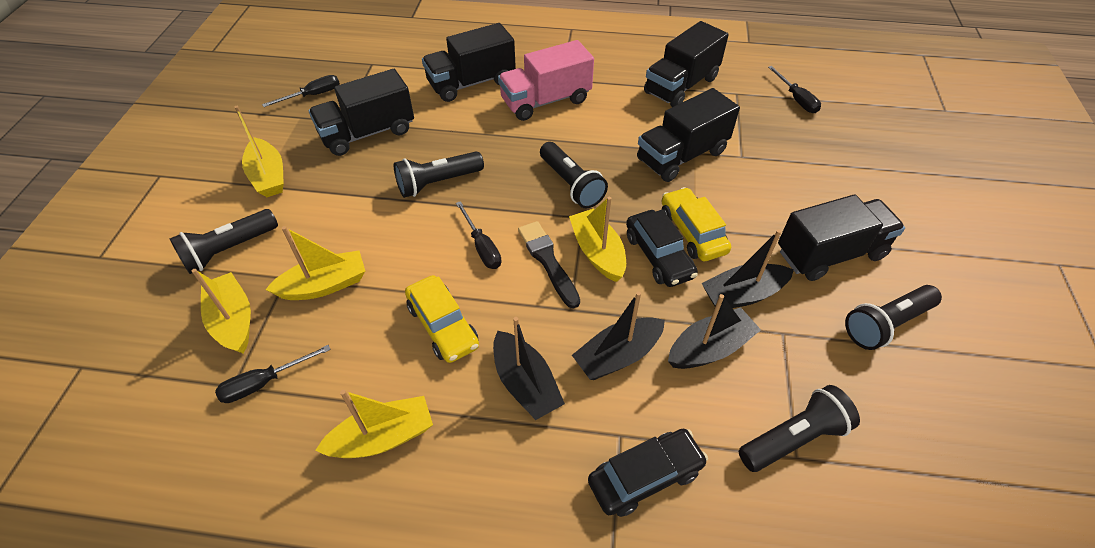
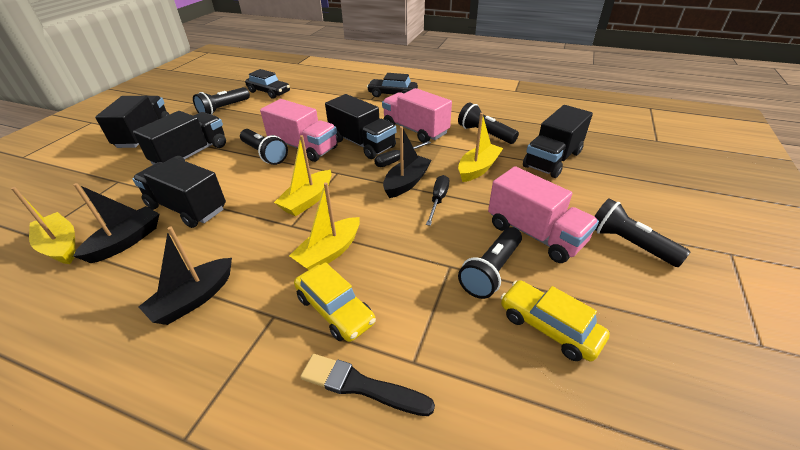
black boat: [493,317,565,420] [572,291,665,380] [668,294,761,369] [702,230,794,308] = 4 -> [73,183,159,263] [139,227,232,325] [383,126,432,198] = 3
black screwdriver: [215,345,331,403] [262,75,340,107] [456,201,501,269] [768,66,821,113] = 4 -> [374,141,431,167] [426,175,450,226] = 2
pink truck: [498,40,594,121] = 1 -> [260,99,338,162] [382,88,452,143] [488,166,599,263] = 3
yellow boat: [192,269,251,354] [235,106,284,197] [265,226,365,300] [315,390,433,458] [569,197,626,282] = 5 -> [11,187,76,264] [274,135,332,216] [289,183,360,270] [458,113,503,182] = 4

